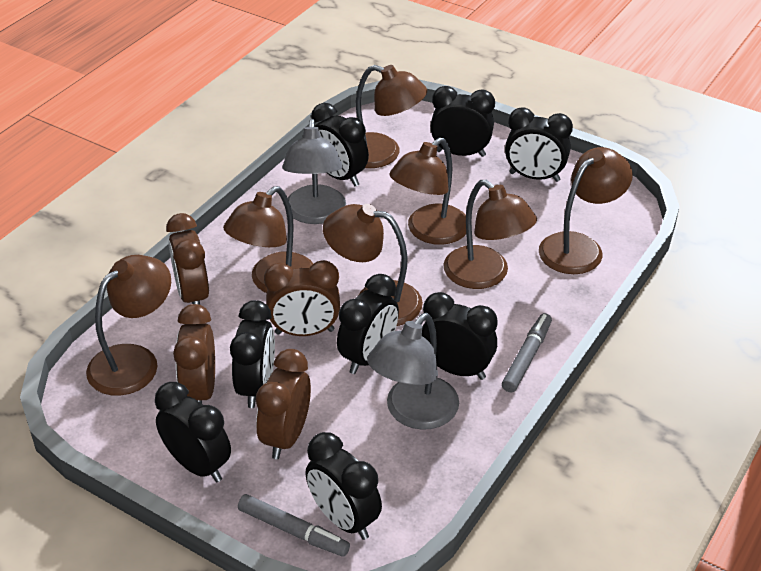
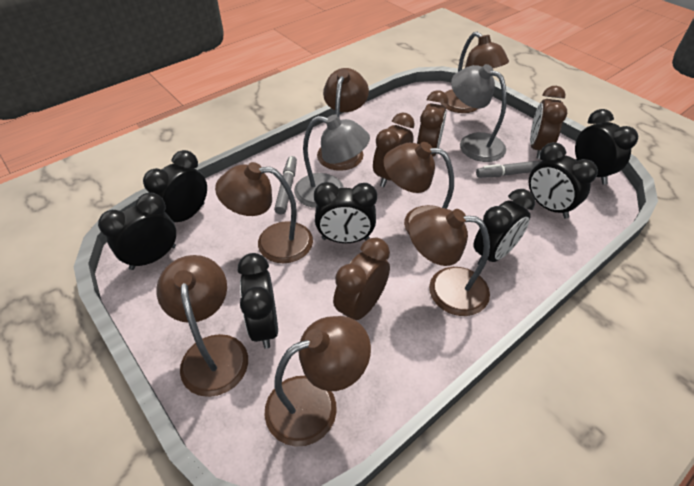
black clock: [155,382,231,482] [230,300,275,408] [306,432,382,540] [311,103,369,186] [337,274,399,374] [422,292,498,380] [431,86,495,157] [505,107,573,182] = 8 -> [98,193,176,270] [143,150,207,223] [238,253,278,349] [314,182,377,243] [473,189,535,265] [529,142,598,219] [575,109,638,185] = 7

